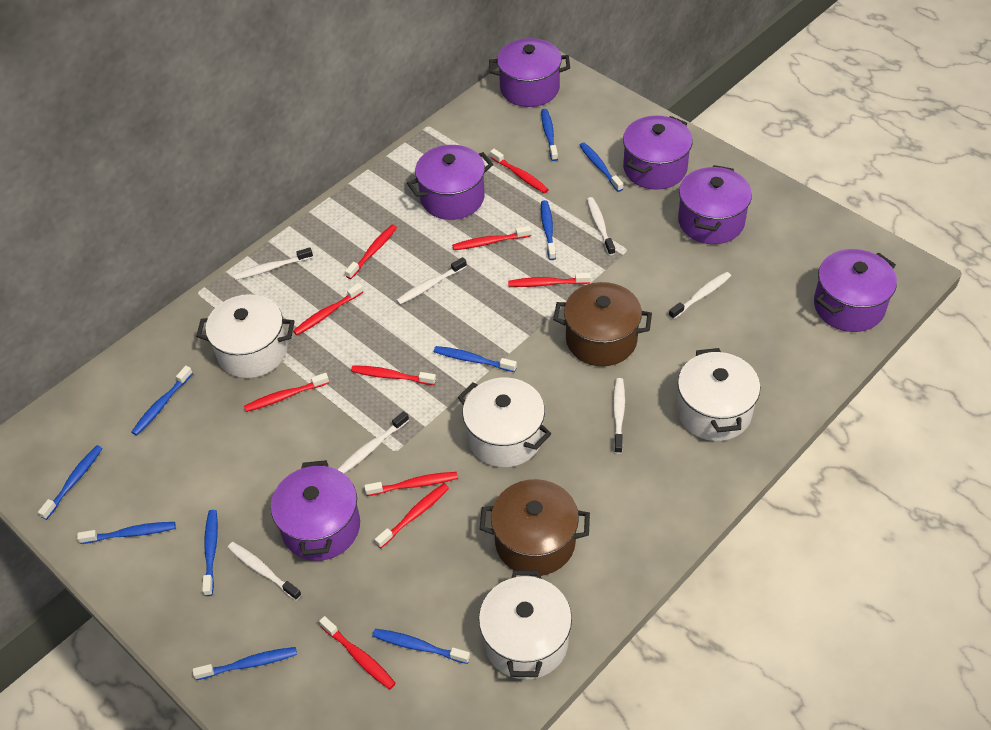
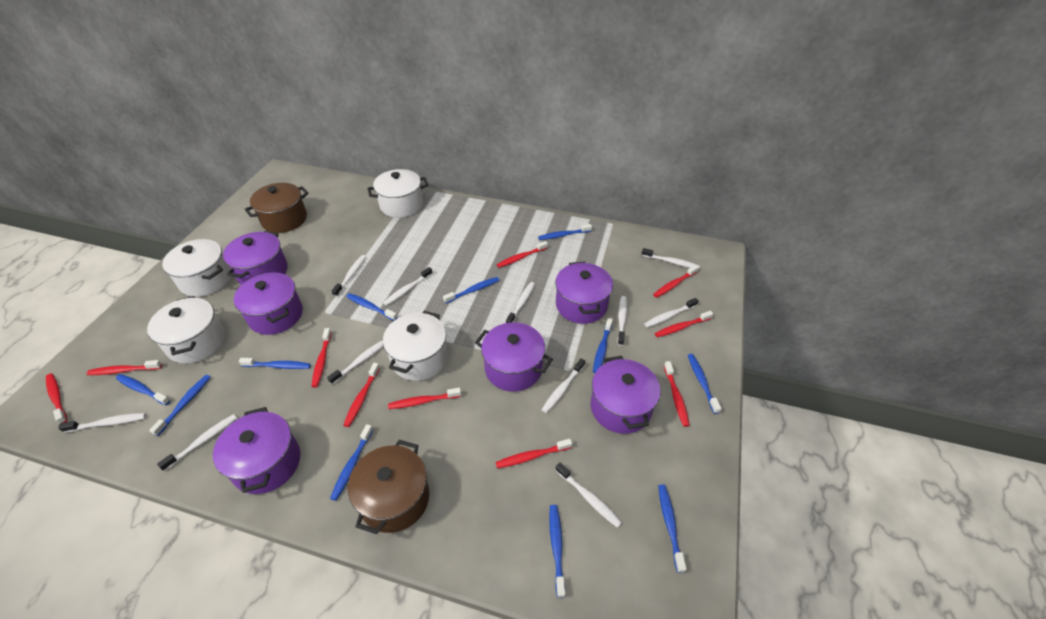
blue toothbrush: [38,445,103,520] [77,522,176,544] [131,366,193,436] [193,647,297,680] [202,510,218,596] [372,629,470,664] [434,346,517,372] [541,109,558,161] [541,200,556,260] [579,142,623,192] = 10 -> [116,374,171,405] [149,375,211,436] [239,358,311,369] [330,424,373,501] [346,293,397,321] [443,277,499,303] [538,224,592,240] [549,505,565,598] [593,318,613,373] [658,484,686,573] [688,354,722,414] = 11
white toothbrush: [228,542,302,601] [234,247,313,280] [337,411,409,473] [396,257,467,305] [587,197,615,256] [613,378,625,454] [669,272,731,319] = 7 -> [58,413,146,433] [157,414,237,471] [327,340,383,385] [332,255,366,297] [383,267,433,306] [506,282,535,323] [542,358,585,413] [555,463,622,528] [617,296,627,346] [642,248,700,269] [644,298,699,327] = 11

